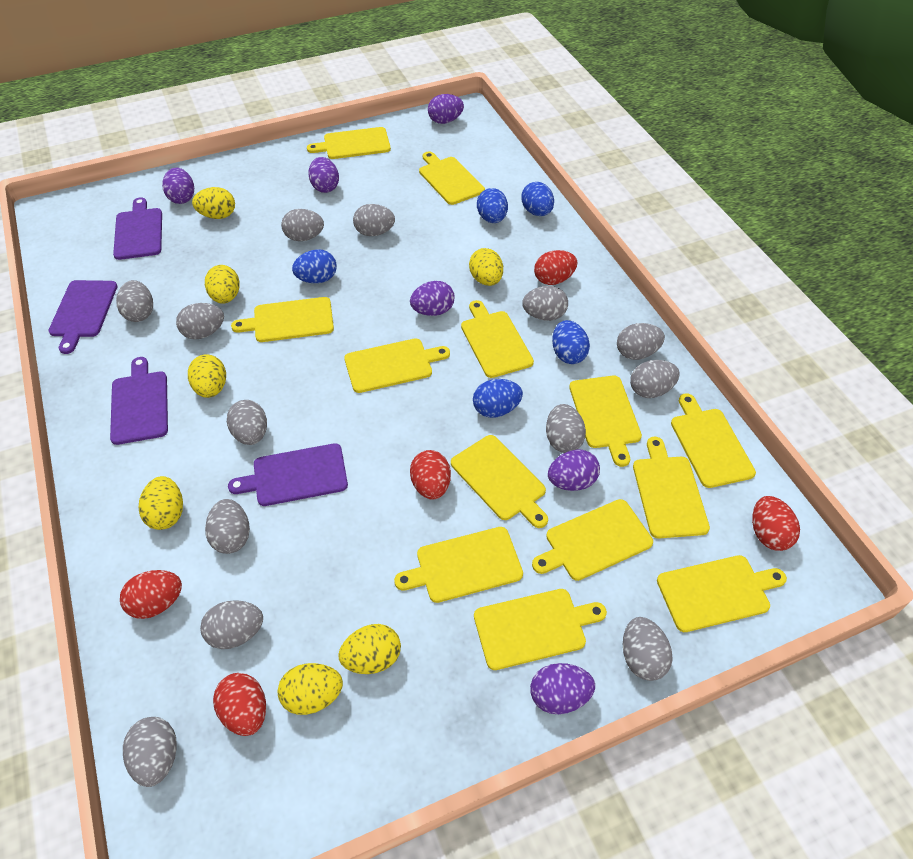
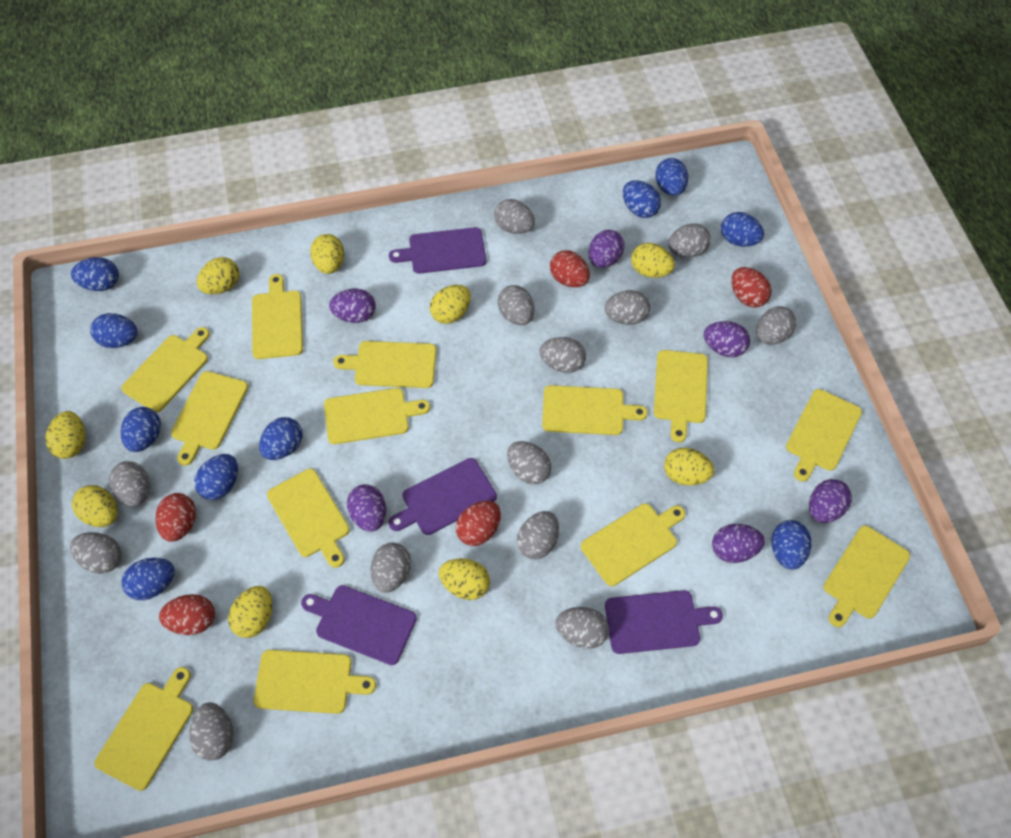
blue egg: [292,249,337,283] [473,379,523,418] [477,188,508,223] [521,182,554,216] [552,320,590,364] = 5 -> [71,257,119,291] [90,313,137,348] [121,407,161,452] [122,558,175,600] [194,454,238,500] [259,417,303,460] [623,180,661,218] [655,158,688,196] [721,212,764,247] [771,520,811,570] = 10
yellow egg: [139,476,183,530] [188,354,226,398] [192,187,235,219] [205,265,240,304] [278,663,343,715] [338,624,401,674] [469,248,503,286] = 7 -> [45,411,85,459] [72,485,118,527] [197,257,239,294] [228,586,272,638] [310,234,344,274] [430,285,471,324] [439,559,490,600] [631,243,675,278] [664,448,714,486] = 9

